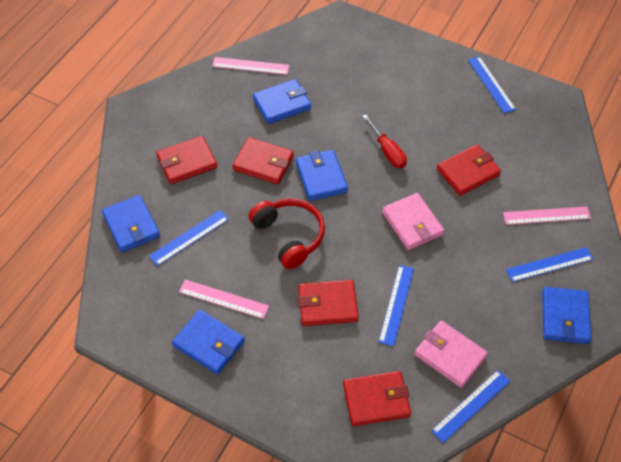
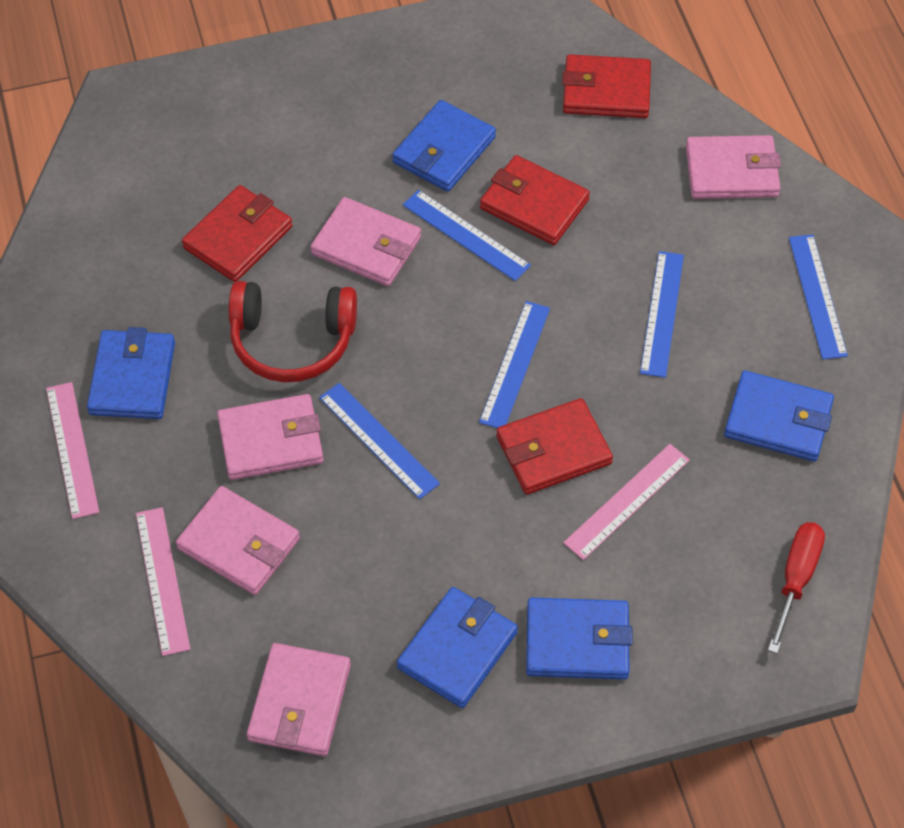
pink wallet: [382,193,444,250] [415,320,488,388] = 2 -> [176,486,300,595] [217,394,324,480] [247,643,351,756] [311,197,421,286] [686,135,781,199] = 5
red wallet: [156,136,217,184] [232,137,294,184] [298,280,359,326] [343,371,411,426] [437,145,501,196] = 5 -> [182,185,293,282] [480,155,590,245] [496,398,613,495] [562,54,651,118] = 4

